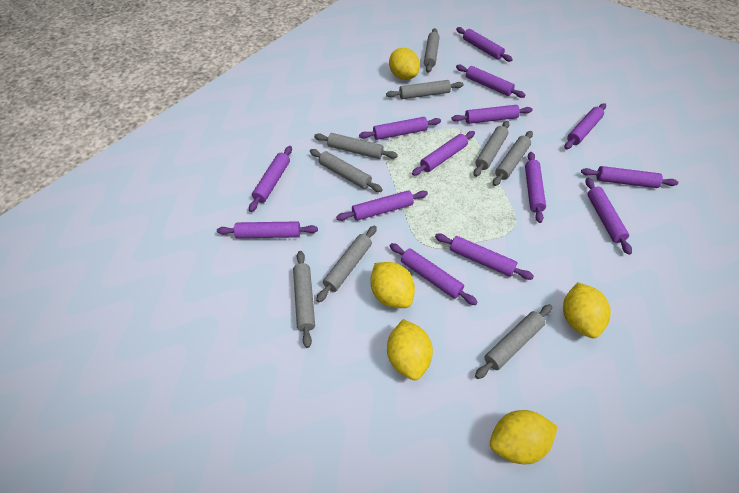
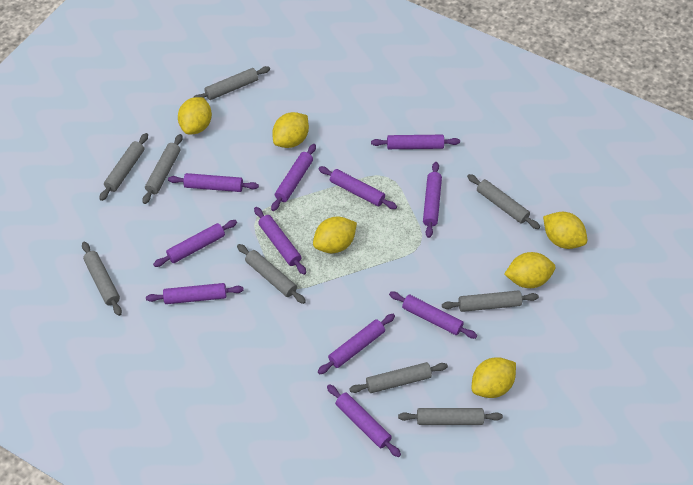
purple rolling pin: [217,221,318,238] [249,146,292,212] [336,190,428,221] [359,117,441,140] [390,243,478,305] [412,131,475,176] [435,233,534,280] [451,105,533,124] [456,27,513,62] [456,65,525,98] [525,152,546,223] [564,103,606,149] [581,166,678,188] [585,178,632,255] = 14 -> [146,283,244,304] [153,220,237,267] [168,173,259,192] [254,207,306,275] [271,144,316,211] [318,166,397,209] [318,314,395,374] [327,384,401,457] [371,135,460,149] [389,292,477,339] [423,162,442,238] = 11
yellow lemon: [370,262,415,308] [387,319,433,380] [389,48,420,80] [490,410,558,464] [563,283,611,338] = 5 -> [178,97,212,134] [272,112,309,148] [313,216,357,253] [472,357,516,398] [504,252,555,288] [543,212,587,249] = 6

